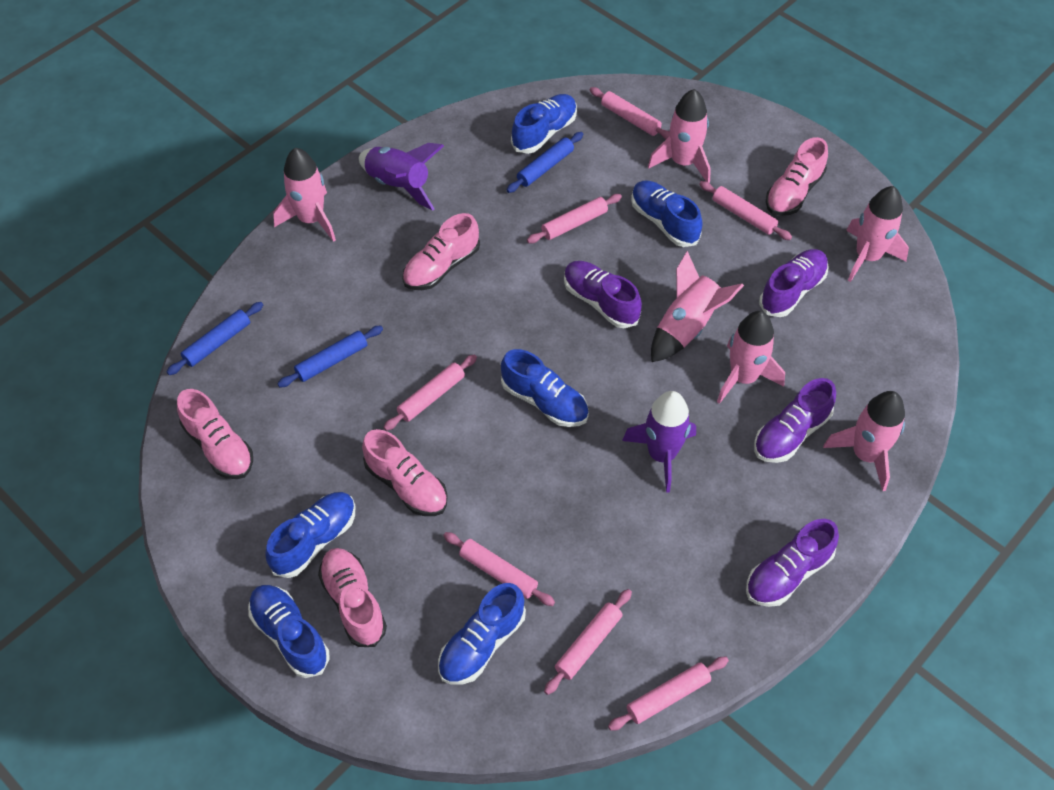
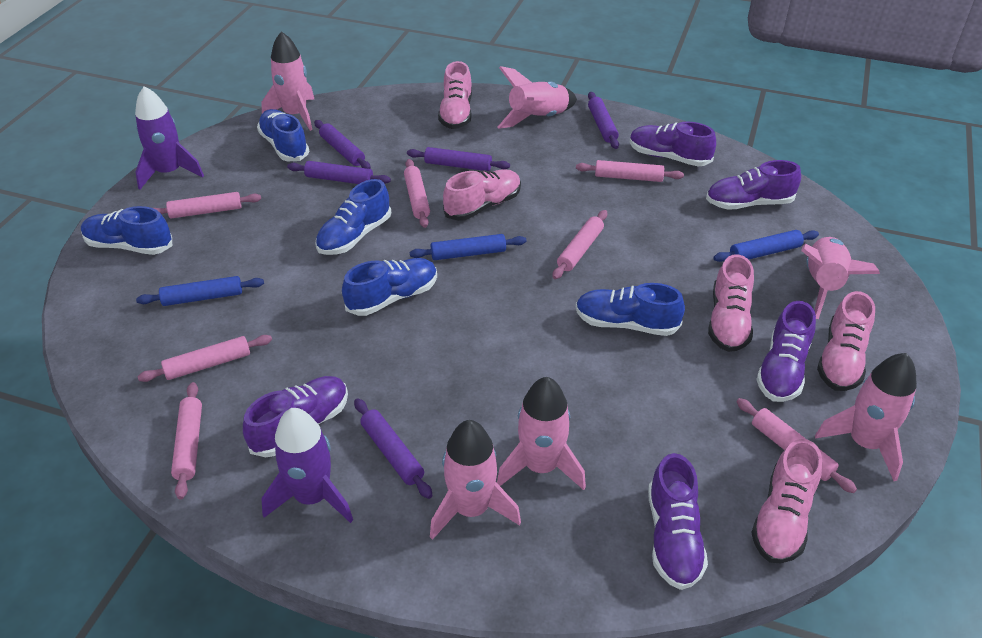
blue shoe: [248,585,329,678] [265,492,356,578] [438,583,526,685] [501,349,589,427] [511,94,577,154] [631,181,703,247] = 6 -> [81,206,172,255] [257,109,309,161] [315,179,391,255] [342,258,437,316] [576,283,685,336] = 5
purple rolling pin: none = 0 -> [287,161,391,184] [314,120,371,169] [354,398,433,499] [407,147,510,171] [588,92,619,149] = 5
purple shoe: [564,261,642,328] [746,519,839,607] [754,378,836,463] [759,249,829,317] = 4 -> [243,376,348,457] [630,121,716,166] [648,453,708,590] [706,160,801,210] [756,301,816,402] = 5

